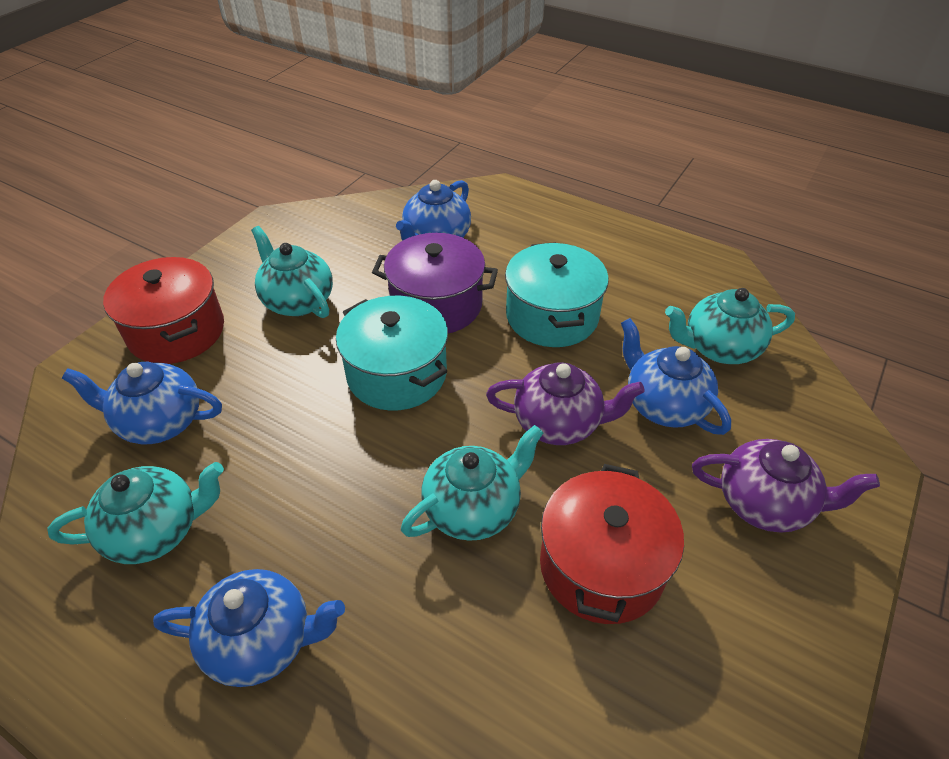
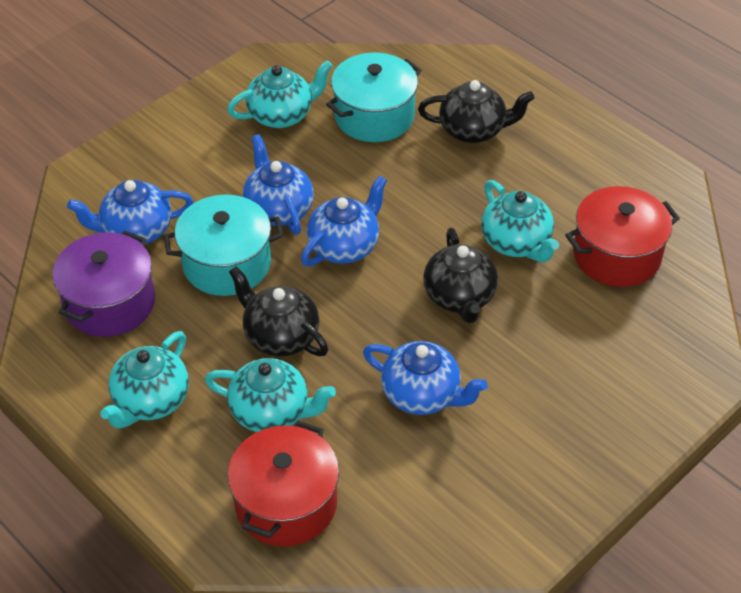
black teapot: none = 0 -> [229,266,328,357] [418,80,534,143] [423,228,498,323] = 3
purple teapot: [486,362,645,445] [692,439,880,533] = 2 -> none = 0

